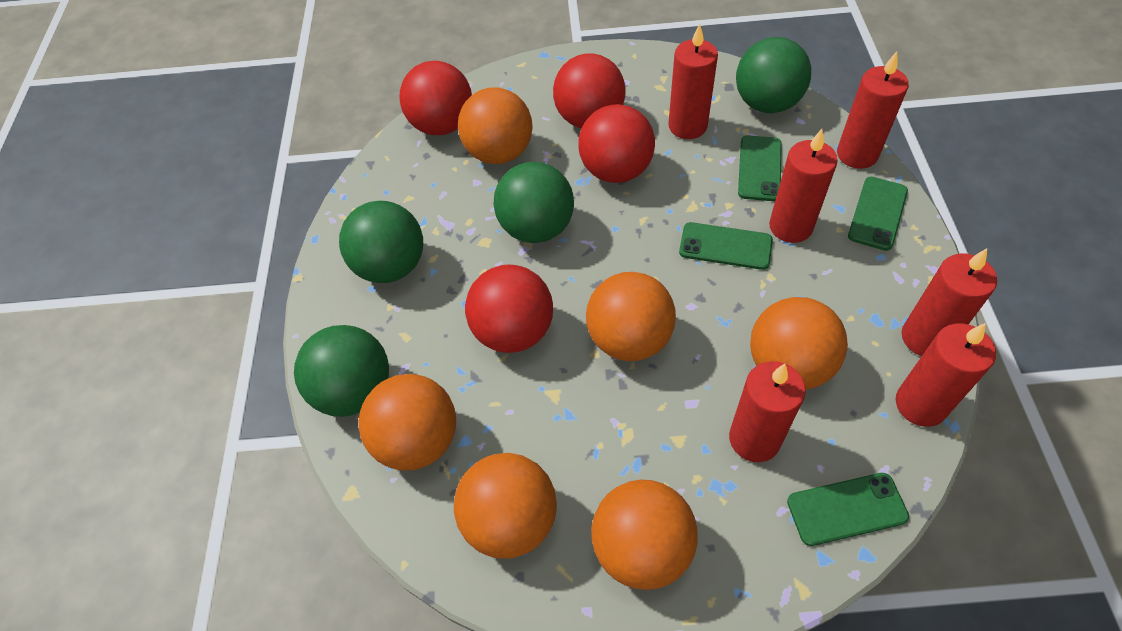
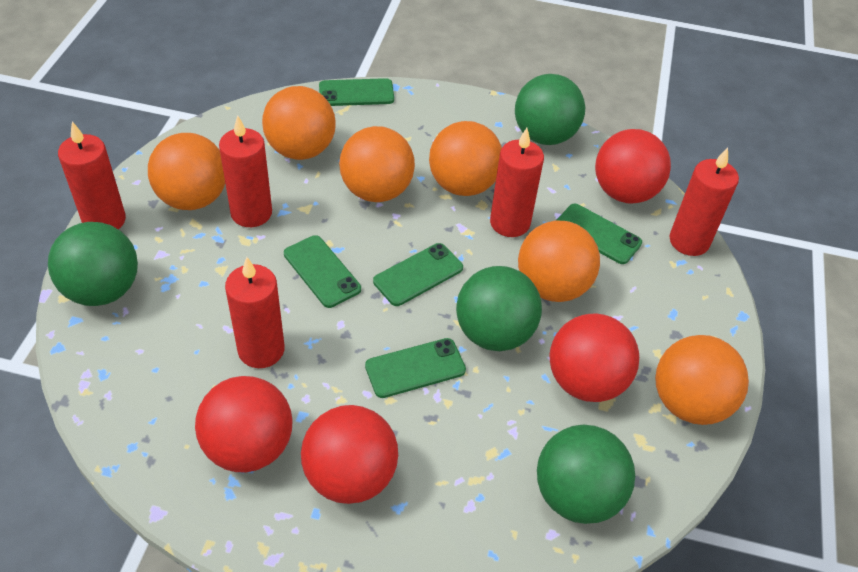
green phone: [679,222,773,270] [738,135,782,201] [787,473,909,546] [848,177,908,251] = 4 -> [284,235,361,308] [319,78,394,106] [365,338,466,398] [373,243,463,306] [556,204,642,264] = 5
red candle: [668,24,718,139] [729,361,806,462] [769,129,838,243] [837,52,909,169] [896,323,996,427] [902,248,997,356] = 6 -> [58,122,126,229] [219,115,272,227] [225,257,285,368] [490,128,544,237] [669,148,739,256] = 5

